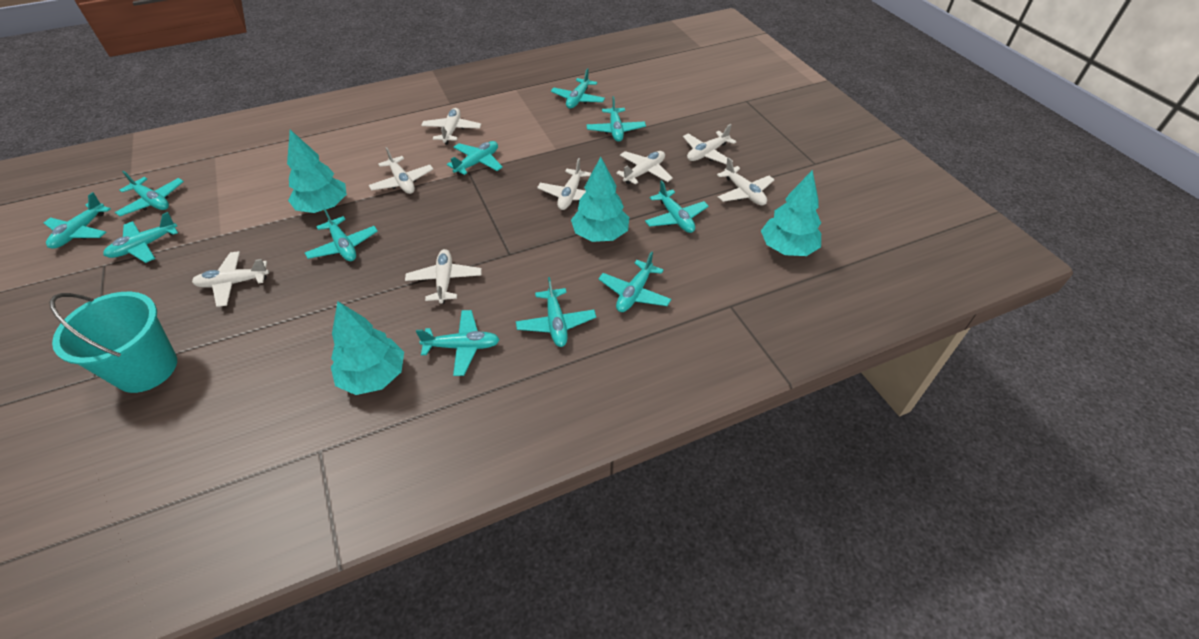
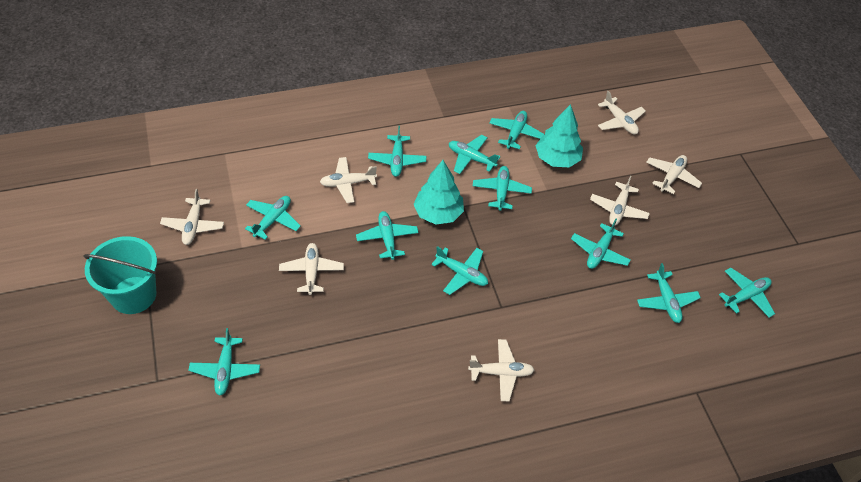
turquoise tree: [287,130,347,213] [331,301,404,395] [571,157,629,242] [761,170,821,256] = 4 -> [413,160,464,225] [535,104,583,167] = 2
white plane: [192,251,269,307] [369,147,433,194] [405,249,482,304] [421,108,481,145] [537,158,591,210] [616,151,673,185] [683,124,736,165] [717,157,774,205] = 8 -> [160,189,224,245] [279,243,344,295] [320,157,377,203] [468,339,534,401] [590,176,650,225] [598,91,646,135] [647,155,702,194] = 7

